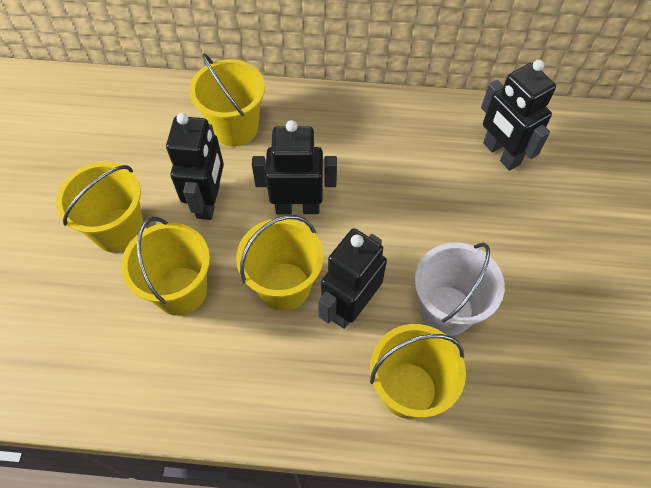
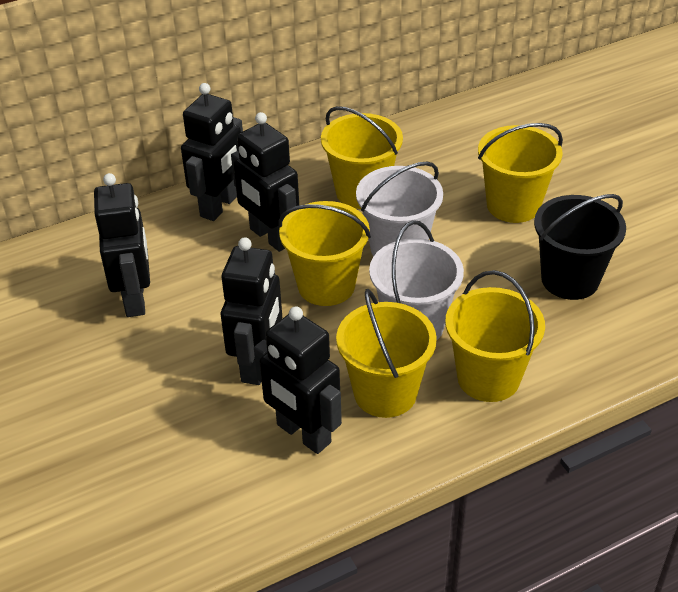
black bucket: none = 0 -> [534,194,626,300] = 1
black robot: [166,113,224,220] [252,120,337,214] [318,228,387,329] [481,60,556,171] = 4 -> [94,173,150,317] [181,83,243,221] [221,237,282,385] [231,112,299,252] [254,306,342,454] = 5
white bucket: [415,243,505,336] = 1 -> [356,162,443,256] [369,220,464,341] = 2

